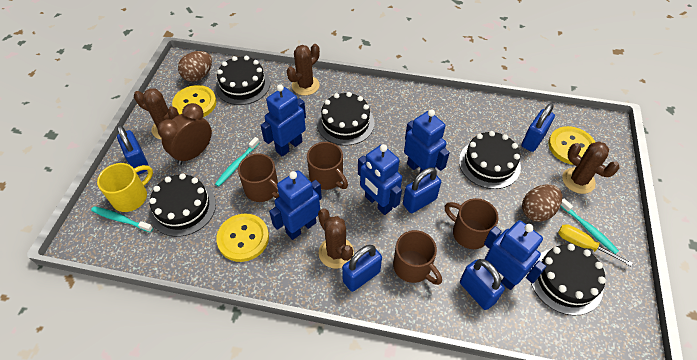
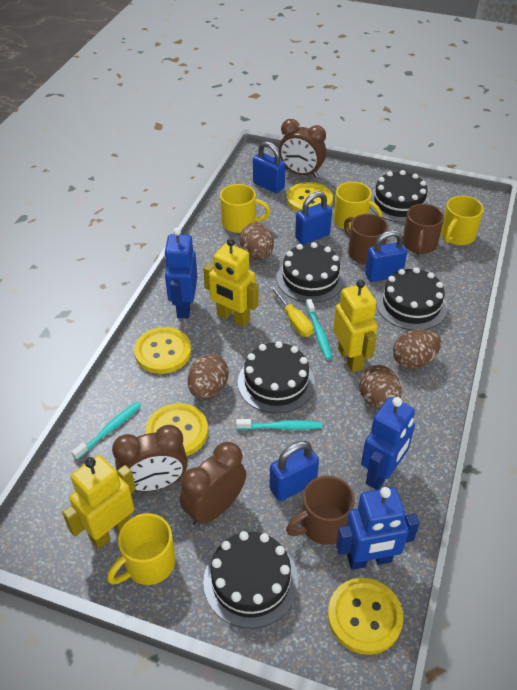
blue padlock: [117,125,149,175] [342,245,382,292] [403,167,441,213] [460,259,505,310] [521,103,555,152] = 5 -> [253,141,286,193] [270,441,319,501] [295,191,332,245] [365,230,407,282] = 4
blue robot: [261,84,306,157] [269,170,322,240] [358,144,402,215] [404,109,450,172] [484,220,546,290] = 5 -> [164,228,197,318] [336,487,420,570] [361,397,415,490] = 3
brown cactus: [134,88,179,140] [287,44,320,96] [318,208,354,269] [562,141,619,194] = 4 -> none = 0
brown clock: [158,103,212,165] = 1 -> [112,425,188,492] [180,442,246,526] [279,119,326,178] = 3
brown egg: [178,51,212,82] [522,184,562,222] = 2 -> [188,354,229,399] [240,223,274,259] [359,365,402,410] [393,329,441,369] = 4
brown mug: [238,153,279,202] [307,142,348,190] [393,230,442,285] [445,198,498,249] = 4 -> [286,476,355,545] [344,214,389,265] [403,204,444,255] = 3
yellow button: [172,85,217,117] [216,214,269,262] [548,126,595,165] = 3 -> [134,327,191,374] [146,403,208,456] [287,182,333,212] [328,578,404,655] = 4
yellow mug: [97,163,153,212] = 1 -> [107,513,176,585] [220,184,271,233] [334,182,382,229] [441,196,484,245] = 4
yellow robot: none = 0 -> [62,455,136,549] [203,238,258,327] [333,280,377,372] = 3

